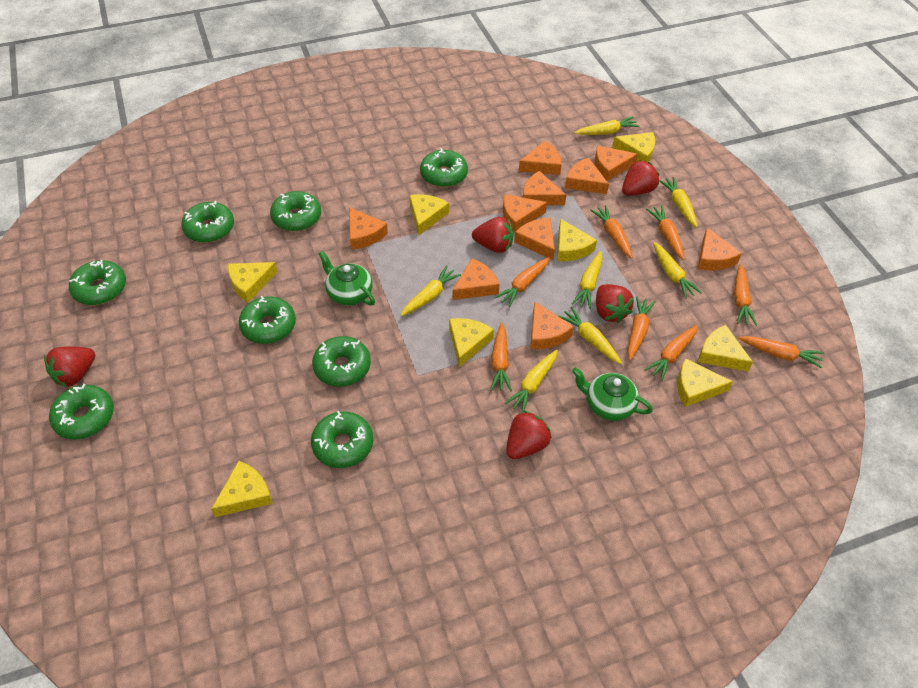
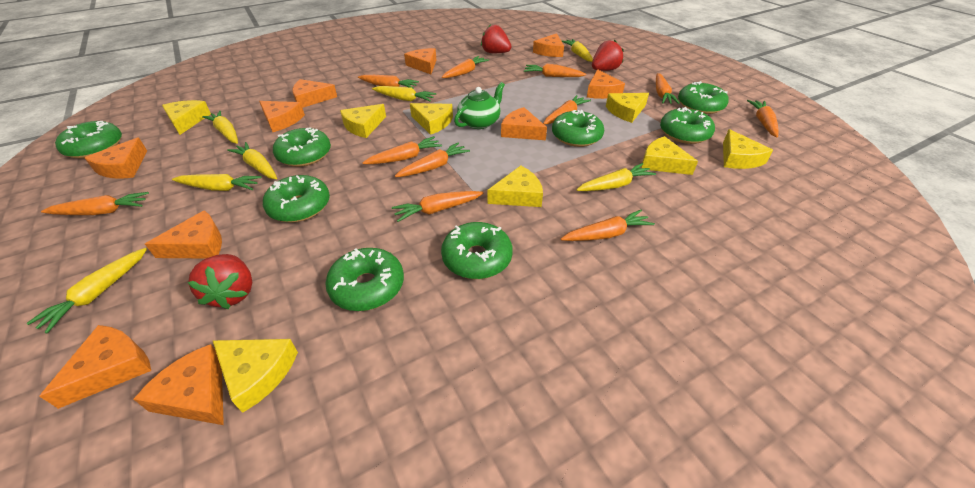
green teapot: [319,251,375,306] [572,367,653,421] = 2 -> [454,82,505,129] = 1
orange carrot: [490,322,512,391] [494,257,550,307] [590,205,633,259] [628,296,656,360] [644,325,698,381] [646,205,685,260] [734,264,757,326] [738,336,824,368] = 8 -> [41,192,149,215] [358,75,419,89] [362,137,442,164] [392,191,483,222] [395,142,470,177] [442,56,489,78] [524,64,586,77] [543,95,591,125] [561,210,655,241] [656,73,680,104] [747,100,779,137] = 11
red strawberry: [44,347,95,387] [472,217,513,253] [506,411,552,459] [596,284,634,323] [622,160,659,196] = 5 -> [187,254,252,309] [481,24,512,53] [592,40,624,71] = 3

